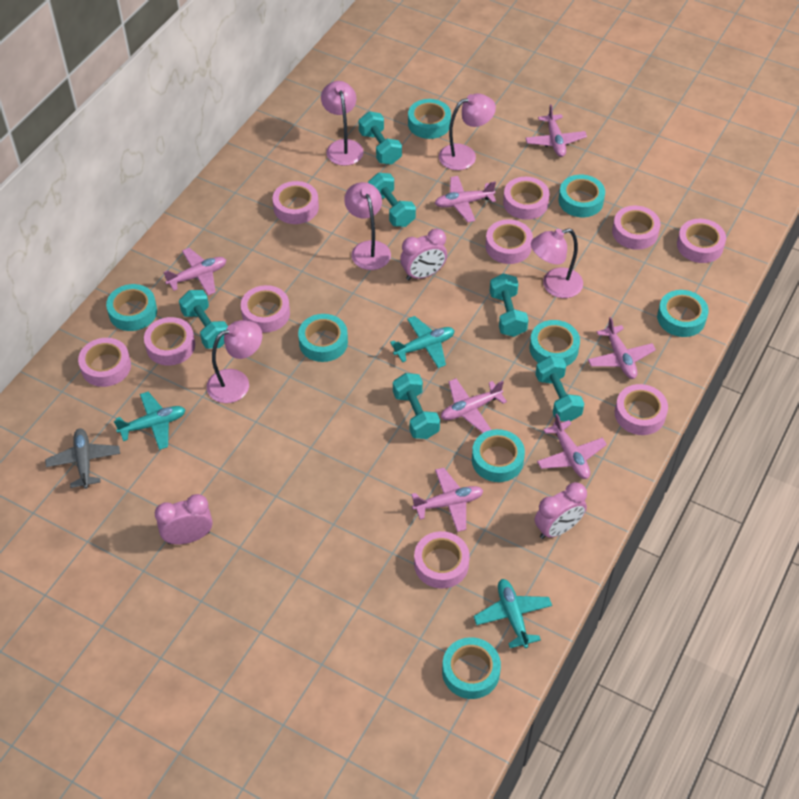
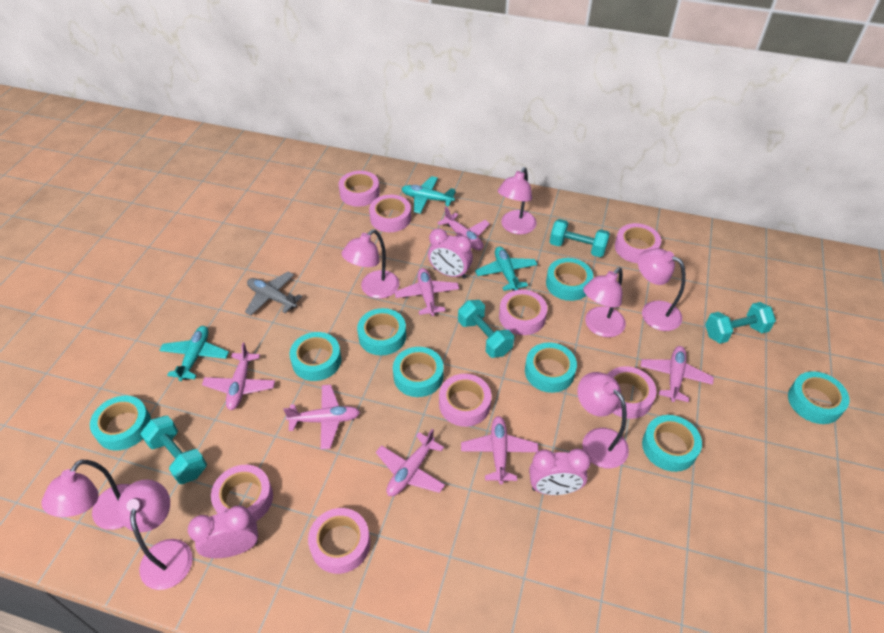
pink lamp: [207,320,262,403] [321,81,364,166] [344,182,391,270] [439,93,496,170] [531,228,583,298] = 5 -> [41,460,130,530] [117,480,193,590] [342,229,399,299] [498,167,537,235] [577,372,629,468] [583,267,626,337] [638,248,686,331] = 7
pink tape: [78,338,131,387] [144,317,195,366] [241,285,290,332] [273,181,319,224] [414,531,470,589] [485,219,533,264] [503,177,549,220] [612,206,661,250] [615,384,668,435] [677,219,726,263] = 10 -> [211,465,273,521] [308,508,370,574] [339,171,380,207] [369,195,411,232] [439,374,491,427] [499,290,547,335] [608,366,656,419] [615,223,661,263] = 8
turquoise dumbbell: [179,290,228,349] [358,111,402,165] [368,173,416,227] [393,373,440,439] [489,273,528,337] [535,356,584,422] = 6 -> [141,416,207,484] [458,300,514,358] [550,219,610,257] [705,302,776,344] = 4

